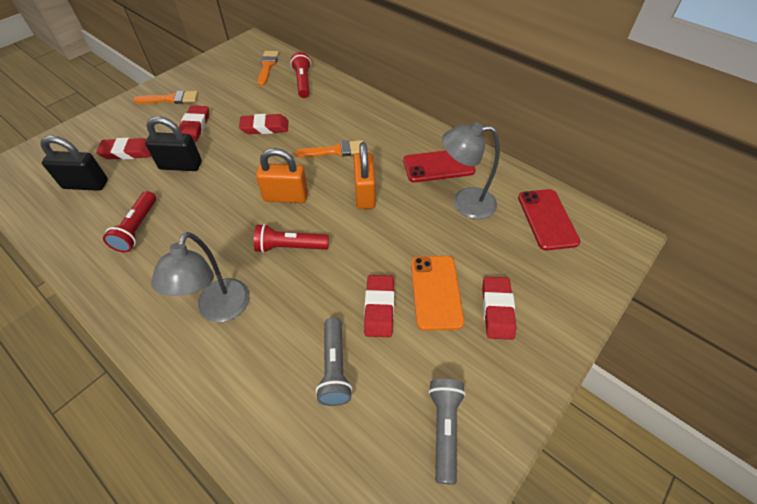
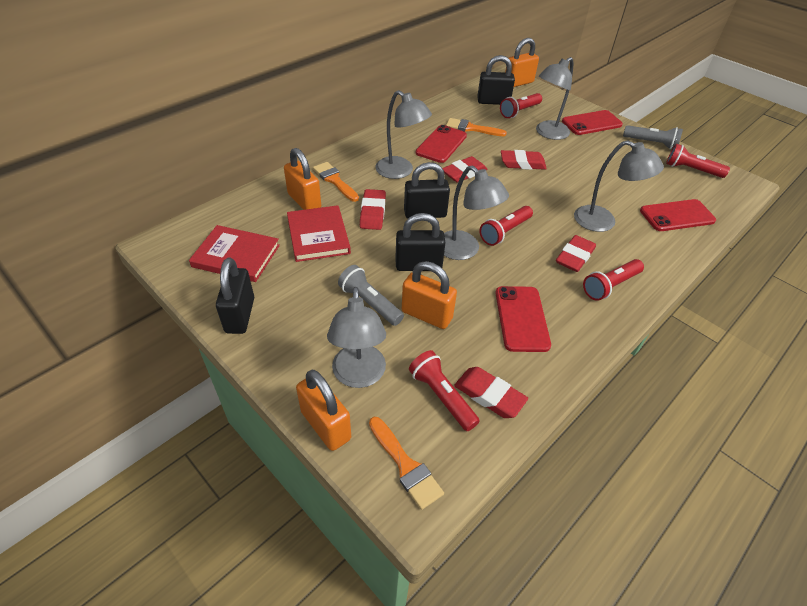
black padlock: [41,136,108,191] [145,116,202,171] = 2 -> [216,258,254,334] [395,213,446,271] [404,162,450,219] [477,55,515,105] = 4
grey lamp: [151,232,250,322] [442,122,500,219] = 2 -> [327,287,386,388] [375,90,432,179] [444,165,509,260] [536,57,573,140] [574,140,664,232] = 5
orange padlock: [256,148,308,203] [353,142,376,209] = 2 -> [284,148,321,210] [296,370,351,451] [402,261,457,329] [505,38,539,87] = 4
orange phone: [411,256,464,331] = 1 -> none = 0
red book: none = 0 -> [189,225,280,282] [287,205,351,262] = 2
red flashlight: [103,191,156,252] [254,224,329,253] [291,52,311,98] = 3 -> [409,350,479,431] [479,206,533,246] [500,93,542,118] [583,259,644,301] [666,144,730,178] = 5
red phone: [403,150,476,182] [518,189,581,250] = 2 -> [416,125,467,163] [495,286,551,352] [562,110,623,135] [640,199,716,231] = 4

